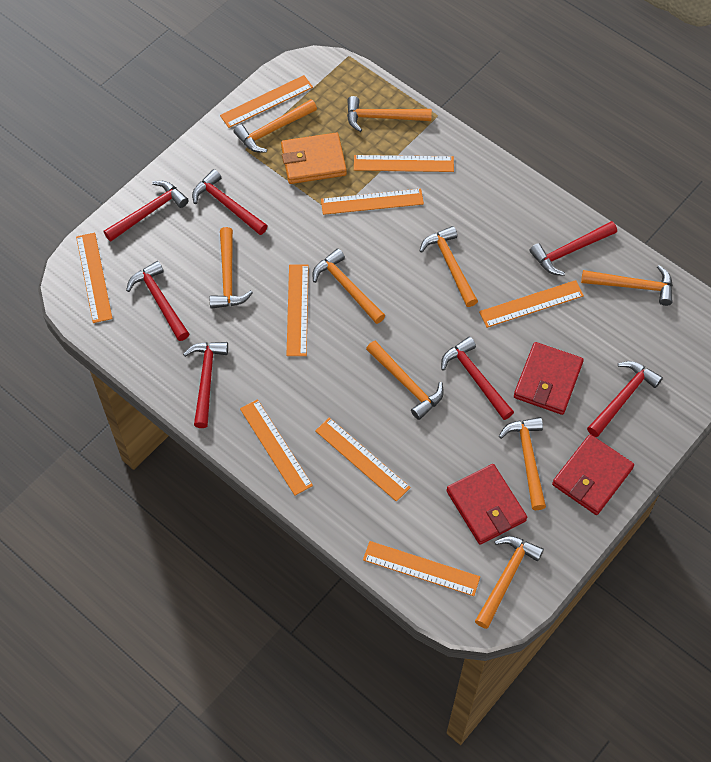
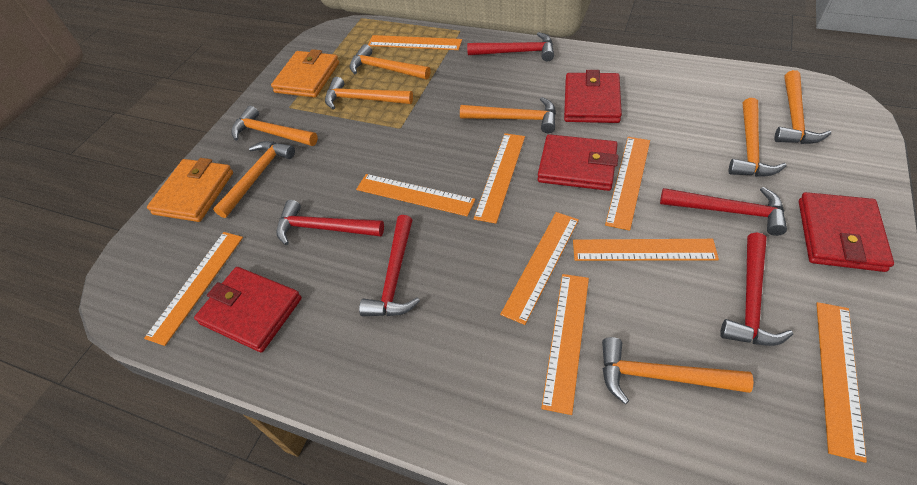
orange hammer: [210,227,253,309] [234,99,317,153] [313,249,386,324] [347,96,432,132] [366,341,444,420] [420,226,478,307] [475,536,544,629] [499,417,546,510] [581,265,673,306] = 9 -> [213,141,295,218] [231,106,318,146] [325,77,413,110] [349,44,431,79] [460,97,556,133] [602,337,754,404] [729,98,787,177] [774,70,831,144] = 8
orange wallet: [281,132,347,184] = 1 -> [147,158,233,222] [271,49,339,98] = 2
red hammer: [104,181,189,241] [126,261,189,341] [183,342,228,428] [192,169,267,235] [441,337,514,420] [529,221,617,276] [587,361,663,437] = 7 -> [276,200,384,245] [359,215,420,316] [467,32,554,61] [660,187,787,236] [720,232,793,346] = 5
red wallet: [446,464,527,545] [514,342,584,415] [552,434,634,515] = 3 -> [194,267,302,352] [538,134,619,191] [564,70,622,123] [799,192,894,272] = 4

